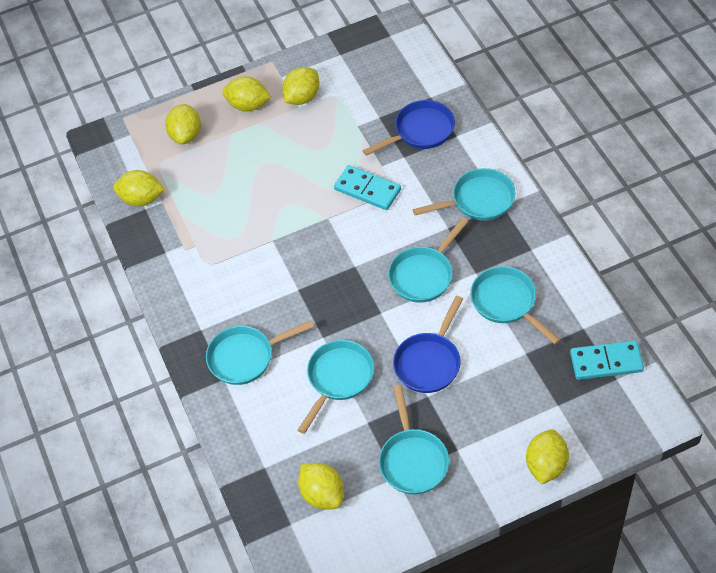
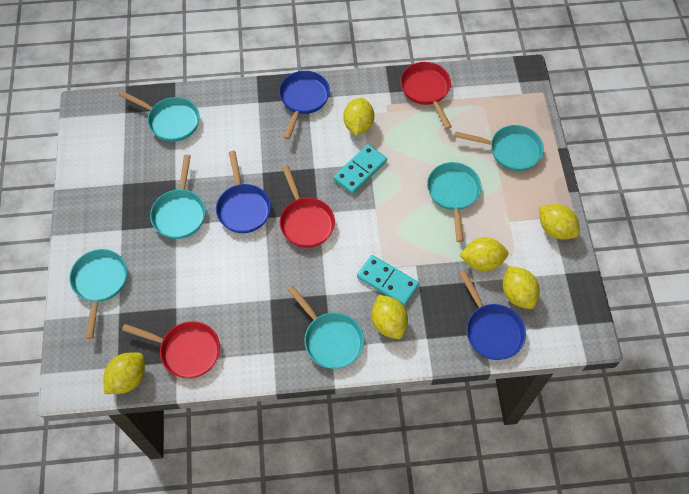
blue pan: [363,100,455,156] [393,296,463,393] = 2 -> [216,151,271,233] [279,71,330,140] [459,270,526,360] = 3
red pan: none = 0 -> [122,321,220,378] [280,166,335,248] [400,62,452,129] = 3

